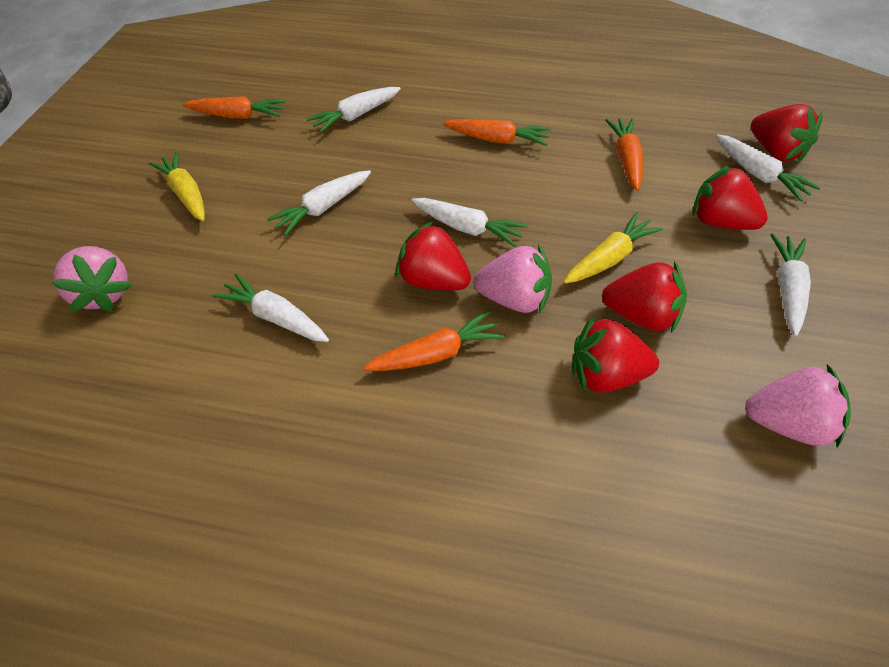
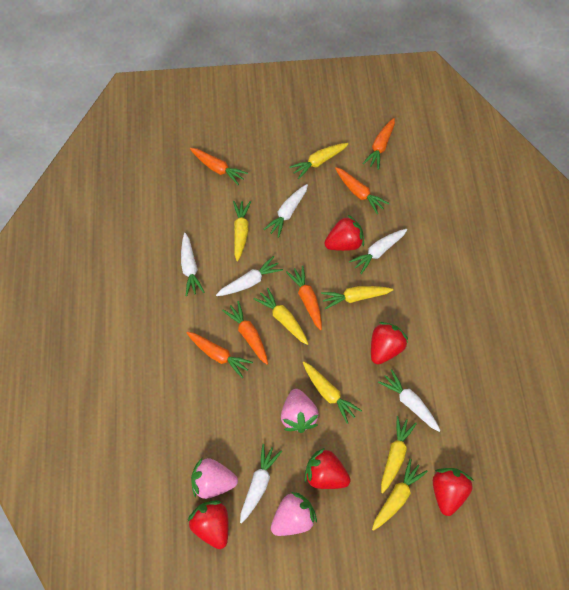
orange carrot: [183,96,286,119] [363,310,505,371] [443,119,551,146] [605,118,643,191] = 4 -> [187,332,253,378] [190,148,248,185] [222,301,268,365] [286,266,322,330] [335,167,389,214] [362,118,395,170] = 6
yellow carrot: [149,152,205,222] [563,212,663,284] = 2 -> [233,201,251,262] [254,288,308,345] [289,143,348,179] [303,362,362,424] [321,286,393,309] [372,459,428,531] [381,416,417,493] = 7

